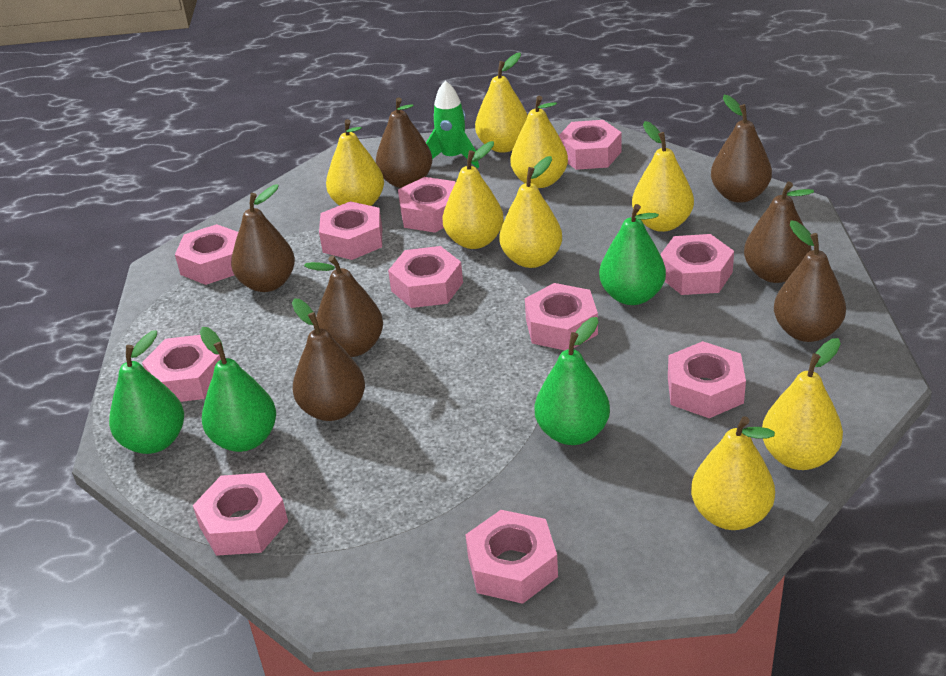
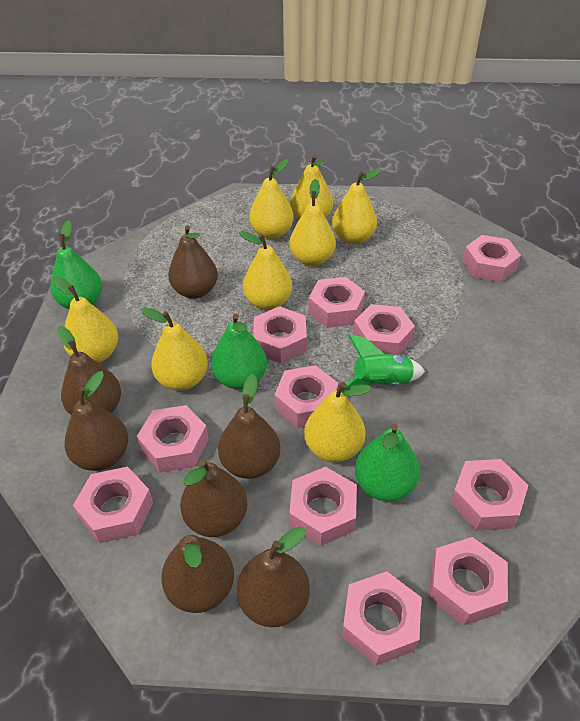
green pear: [109,330,184,454] [200,327,276,452] [535,317,610,445] [599,204,666,305] = 4 -> [50,220,102,309] [211,314,267,389] [355,424,420,502] = 3

